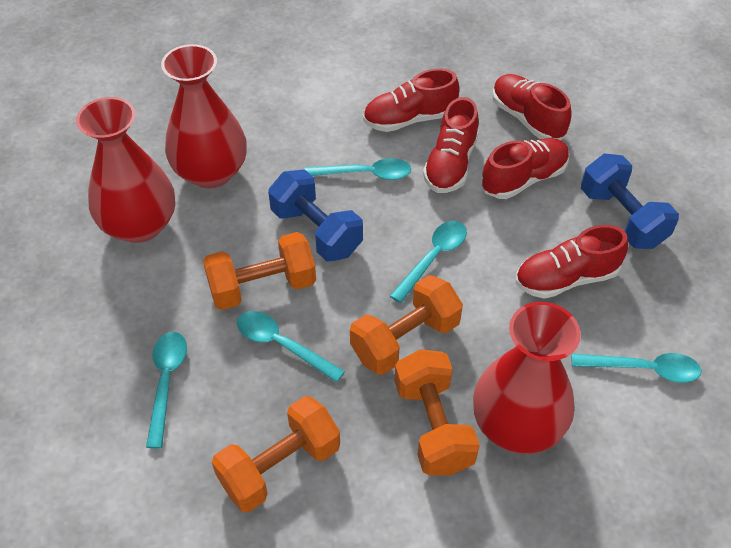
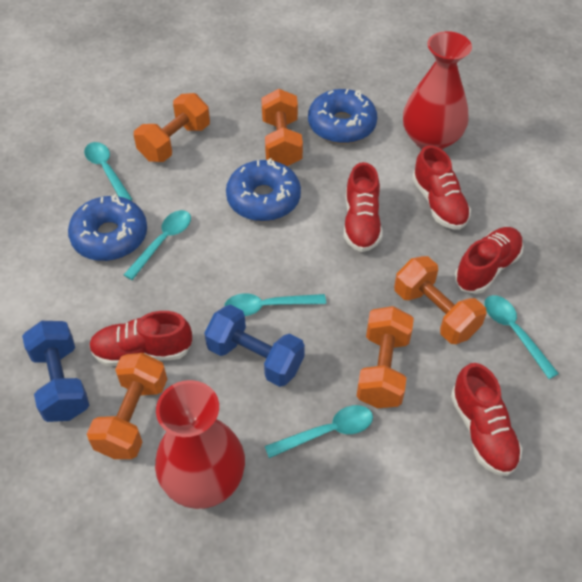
blue donut: none = 0 -> [68,194,147,261] [226,158,301,221] [308,89,377,144] = 3
orange dumbbell: [203,232,316,310] [212,396,340,512] [350,275,463,375] [395,349,480,476] = 4 -> [87,353,167,459] [134,93,210,162] [261,89,303,166] [357,306,414,408] [394,256,487,344] = 5
red vase: [76,97,175,243] [161,44,247,188] [473,302,581,454] = 3 -> [155,380,245,509] [403,31,472,150] = 2

